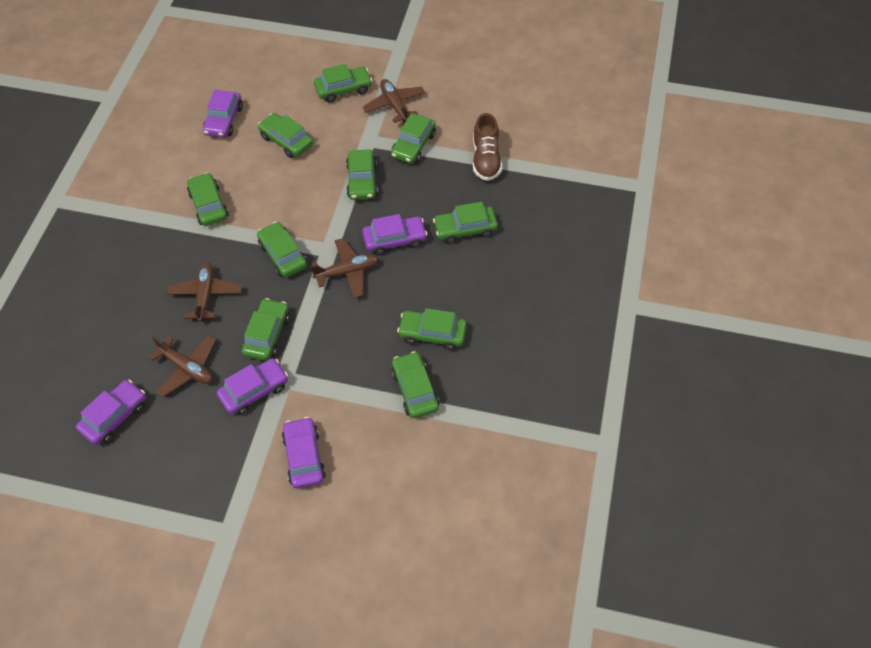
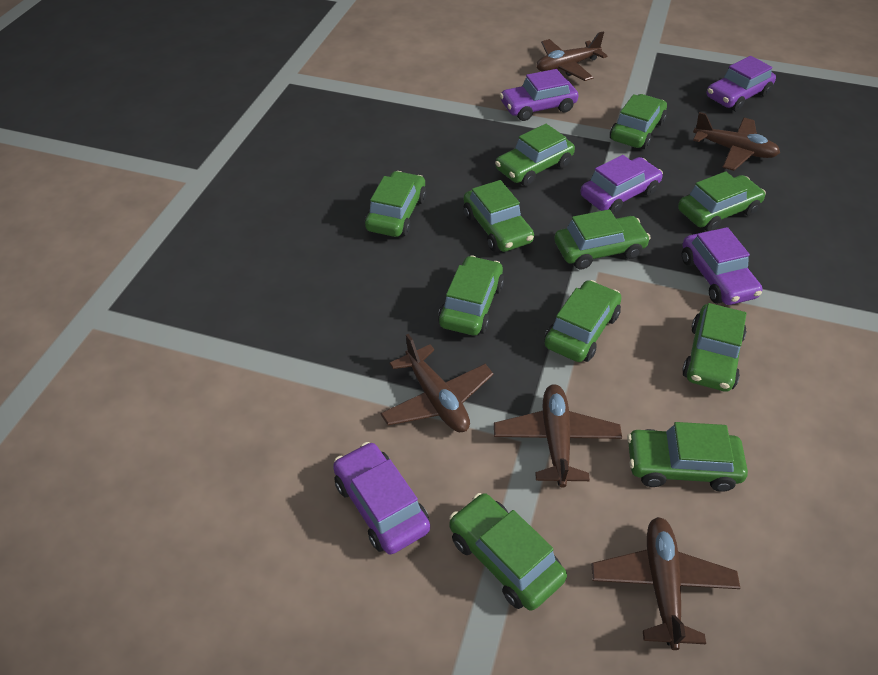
brown plane: [149,335,216,397] [166,262,242,322] [310,238,379,298] [363,79,425,123] = 4 -> [380,334,493,432] [494,384,622,487] [536,32,607,81] [591,517,740,650] [693,112,780,171] = 5
brown shoe: [473,113,502,181] = 1 -> none = 0
green car: [187,173,229,226] [242,298,290,361] [257,222,307,277] [258,113,313,158] [314,64,372,103] [346,150,378,200] [391,113,436,164] [391,351,439,418] [397,308,467,350] [433,202,498,244] = 10 -> [365,171,426,237] [438,255,504,335] [449,493,567,611] [464,180,534,252] [495,124,575,186] [544,280,622,362] [554,209,651,269] [610,94,667,149] [627,422,748,492] [678,171,766,231] [682,303,746,392] = 11

